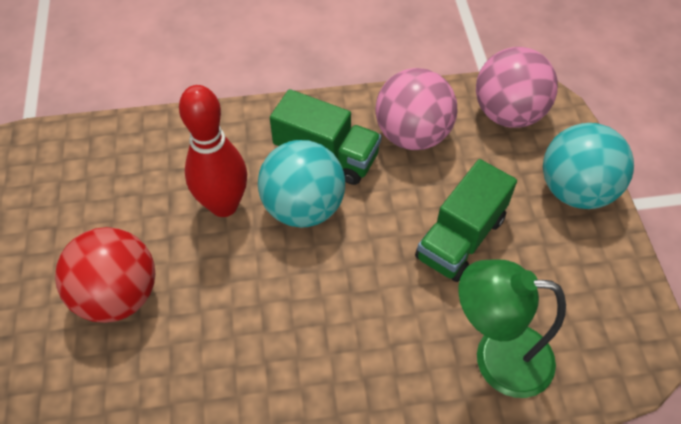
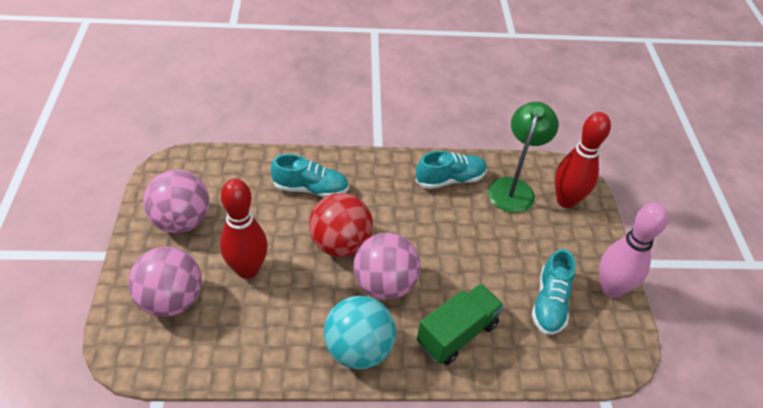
green truck: [270,89,382,185] [415,159,517,282] = 2 -> [417,284,504,365] = 1
pink ball: [376,68,457,150] [476,47,558,128] = 2 -> [128,247,202,317] [143,170,209,233] [353,233,421,300] = 3
pink bowling pin: none = 0 -> [599,203,668,298] = 1
red bowling pin: [179,85,247,217] = 1 -> [220,179,268,279] [555,112,611,208] = 2
turquoise ball: [258,140,345,228] [543,123,634,209] = 2 -> [324,296,396,370] = 1
turquoise shoe: none = 0 -> [271,154,349,197] [415,151,487,189] [532,249,576,335] = 3

